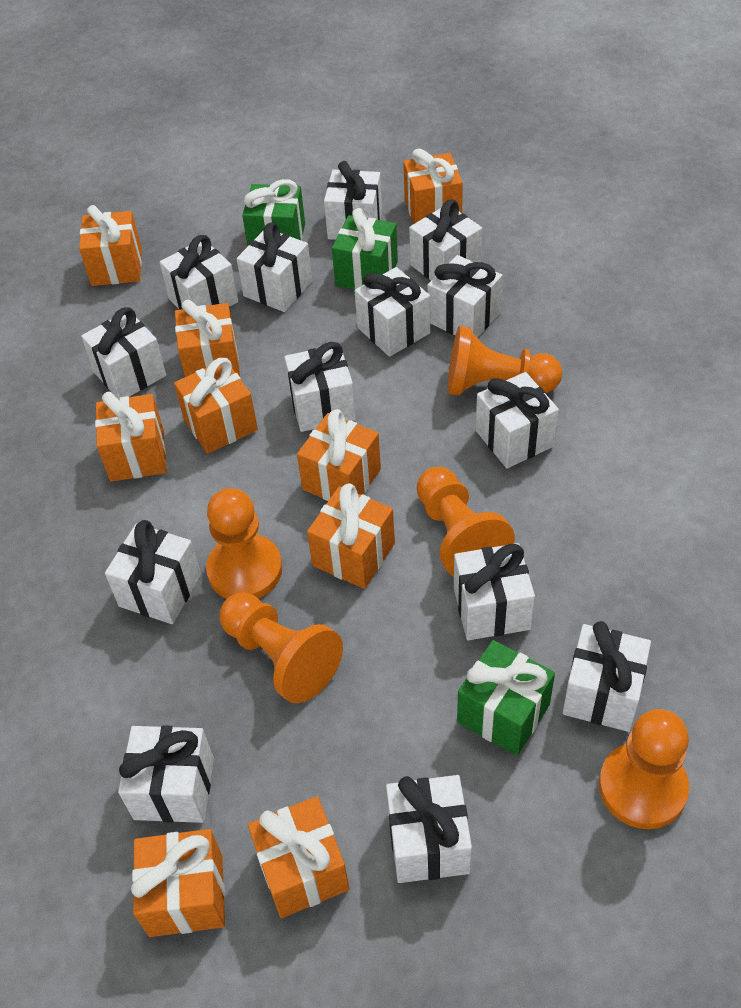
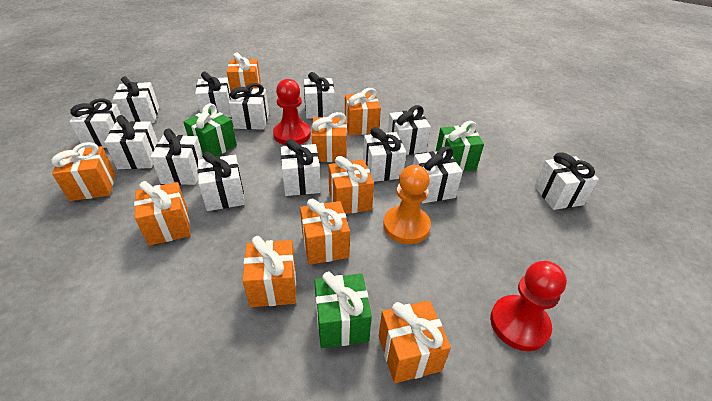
orange pawn: [206,488,282,599] [219,592,343,703] [416,467,515,577] [448,326,562,395] [599,709,689,829] = 5 -> [383,165,431,244] = 1
red pawn: none = 0 -> [273,79,311,145] [490,261,567,351] = 2
white gift: [81,307,167,399] [105,520,201,624] [118,725,214,823] [159,235,238,310] [237,222,312,312] [284,342,356,432] [324,161,382,240] [355,267,430,357] [386,775,472,883] [409,200,482,280] [428,255,502,338] [454,543,535,640] [476,372,559,468] [563,621,651,732] = 14 -> [69,98,121,148] [104,115,158,169] [113,76,159,123] [150,129,204,185] [195,72,231,117] [197,151,245,211] [229,83,269,130] [281,139,321,196] [304,72,335,119] [363,127,406,182] [388,105,431,155] [413,146,463,203] [534,152,599,210] = 13

